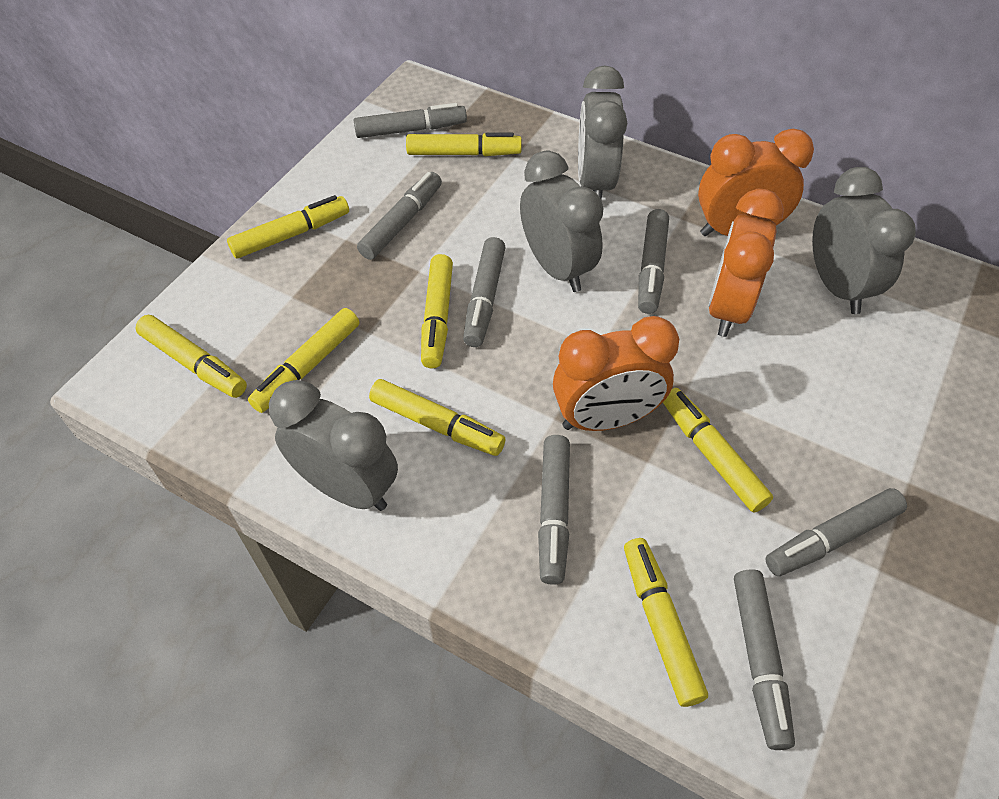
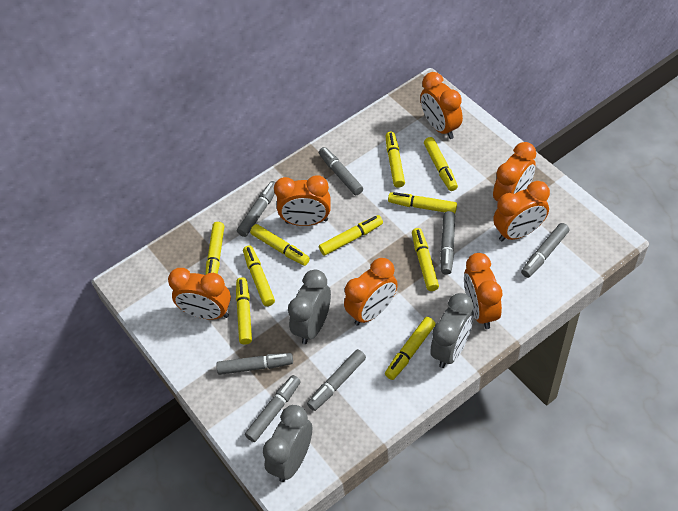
grey clock: [269,380,398,511] [520,150,604,292] [578,65,627,199] [812,167,916,314] = 4 -> [263,405,312,482] [288,270,331,344] [430,293,474,368] = 3
orange clock: [553,316,679,431] [698,129,814,236] [708,189,784,337] = 3 -> [168,268,231,320] [274,175,331,226] [344,258,398,326] [420,72,463,139] [464,253,502,329] [493,142,536,202] [493,181,550,242] = 7
yellow marker: [136,315,247,398] [227,195,349,259] [248,308,359,413] [369,379,505,456] [406,132,522,156] [421,254,453,368] [624,538,708,707] [663,388,773,513] = 8 -> [205,222,224,275] [236,277,252,344] [243,245,275,306] [250,224,310,266] [319,215,383,256] [385,317,435,380] [386,132,405,188] [388,192,457,213] [412,228,439,291] [424,137,458,191] = 10

